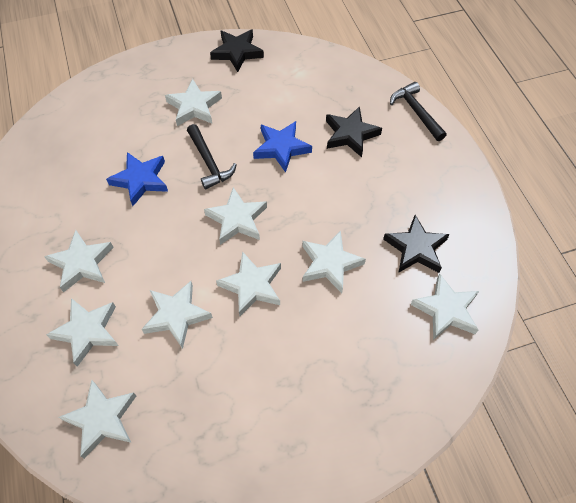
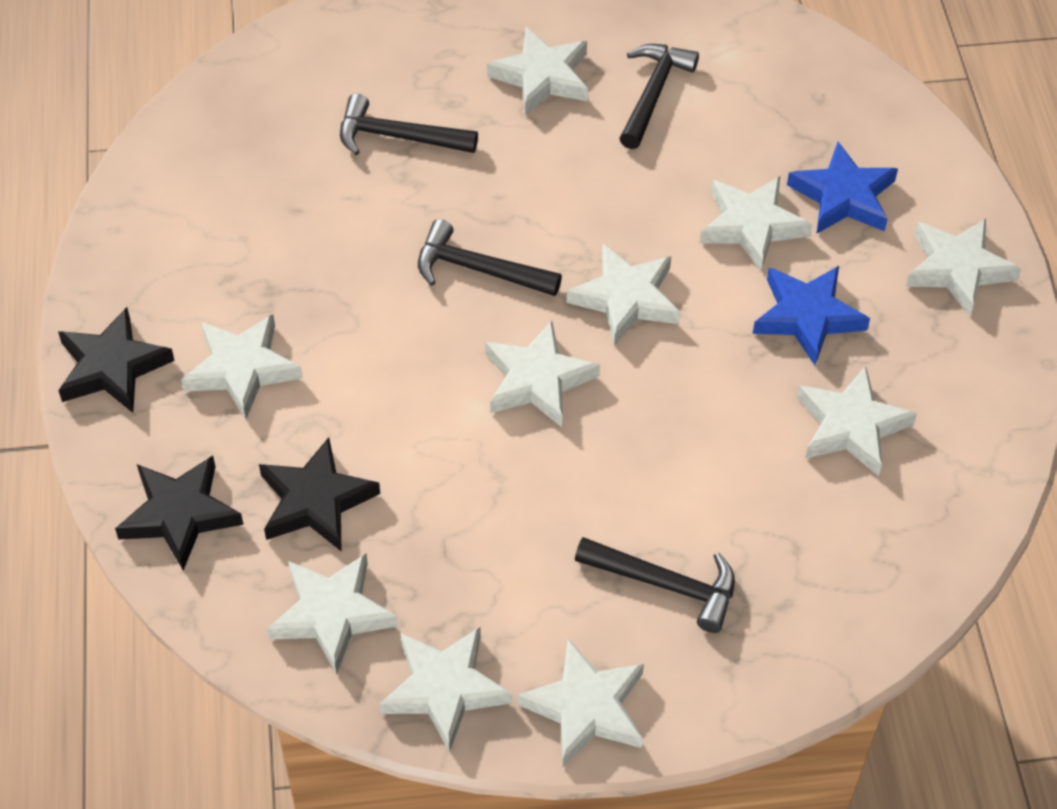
black hammer: [187,124,237,190] [390,82,447,141] = 2 -> [340,94,478,155] [418,219,562,296] [575,537,735,633] [619,44,699,149] = 4
white star: [44,230,114,293] [46,298,118,367] [59,380,136,459] [142,281,213,349] [165,79,222,126] [204,187,267,245] [216,251,281,316] [302,230,366,293] [410,273,479,340] = 9 -> [181,314,302,419] [267,554,398,675] [379,627,512,752] [485,321,600,427] [487,27,588,115] [517,639,644,768] [567,244,680,346] [699,176,812,271] [797,366,917,476] [906,219,1021,316] = 10

